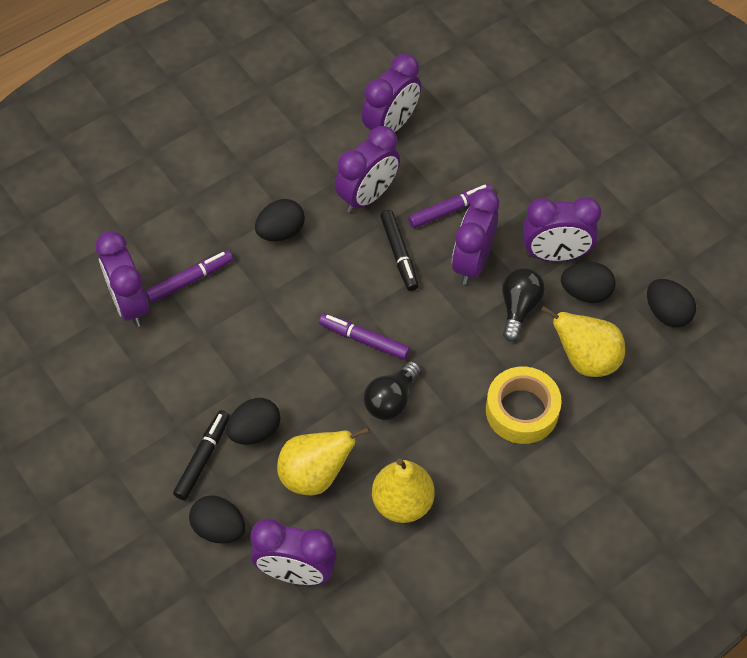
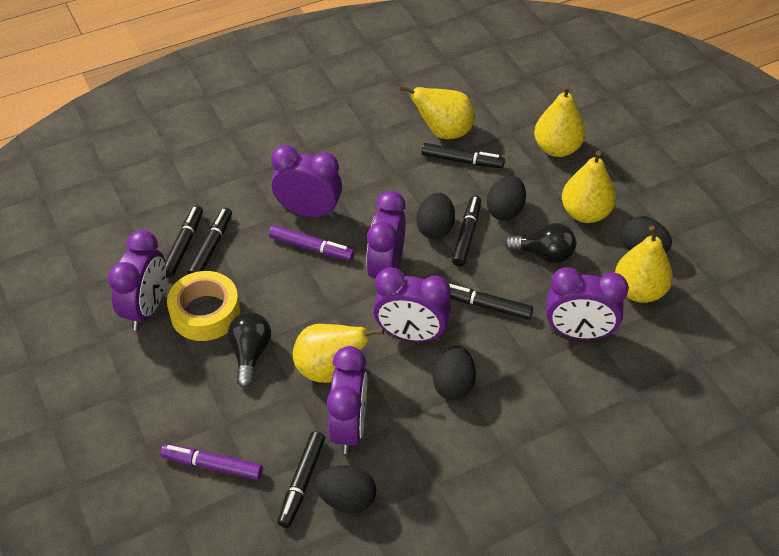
black marker: [173,410,230,500] [380,210,418,291] = 2 -> [165,206,203,278] [187,208,232,274] [278,431,325,528] [422,143,505,168] [449,284,534,320] [452,196,481,267] = 6
purple marker: [145,250,233,303] [319,313,410,360] [408,184,493,228] = 3 -> [160,444,263,480] [269,225,354,261] = 2
yellow pear: [277,427,370,496] [372,458,435,523] [541,306,625,377] = 3 -> [293,324,384,383] [399,85,475,139] [534,85,585,157] [562,150,616,223] [615,226,673,303] = 5

